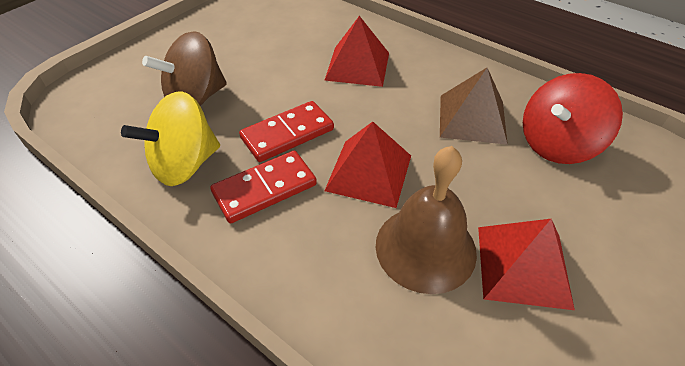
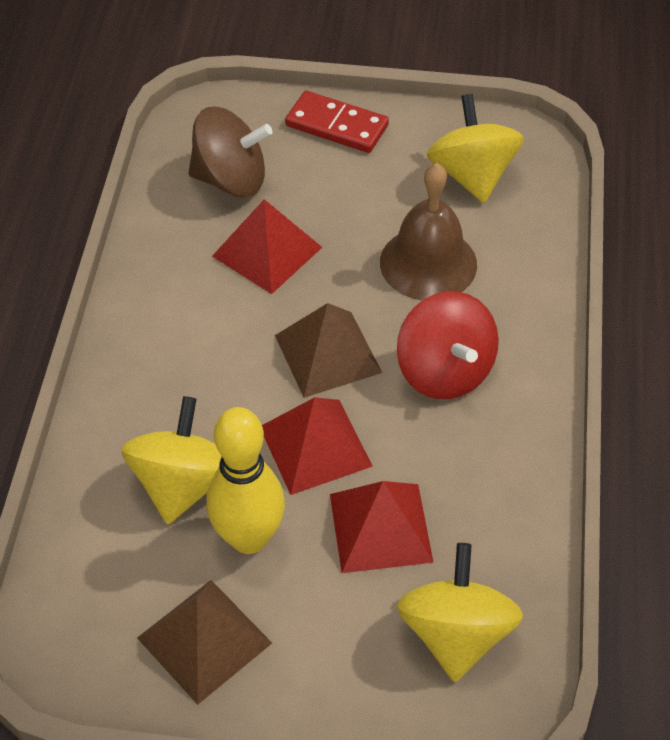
brown pyramid: [440,68,508,145] = 1 -> [137,580,272,705] [275,303,382,398] = 2
red domino: [210,151,317,223] [239,101,334,162] = 2 -> [285,91,389,153] = 1
yellow bowling pin: none = 0 -> [207,407,285,554] = 1
yellow spinning top: [121,91,220,186] = 1 -> [121,396,222,524] [397,543,523,682] [427,94,524,203] = 3

